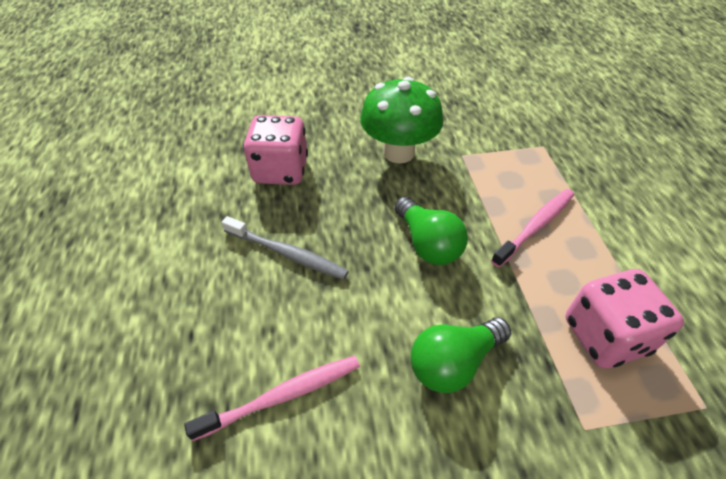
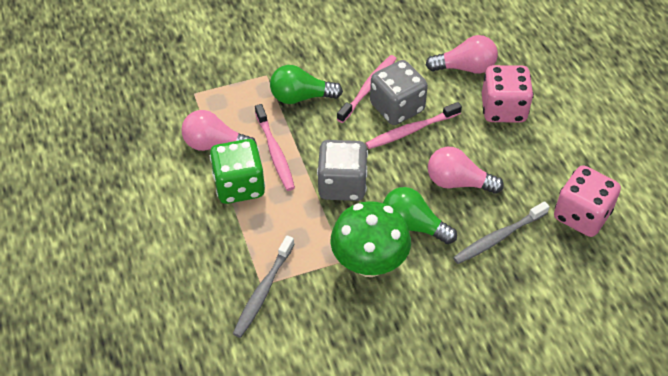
green dice: none = 0 -> [210,139,265,204] = 1
grey dice: none = 0 -> [317,140,368,201] [370,60,428,125] = 2
grey toothbrush: [222,216,349,280] = 1 -> [233,235,294,338] [453,201,550,264] = 2
pink light bulb: none = 0 -> [181,110,257,151] [426,35,498,74] [428,147,504,194] = 3
pink toothbrush: [184,356,360,441] [491,189,574,267] = 2 -> [255,104,295,191] [337,55,397,123] [366,102,462,149] = 3

